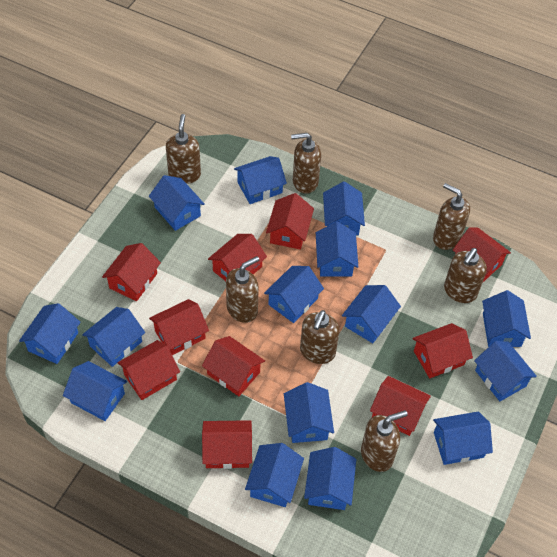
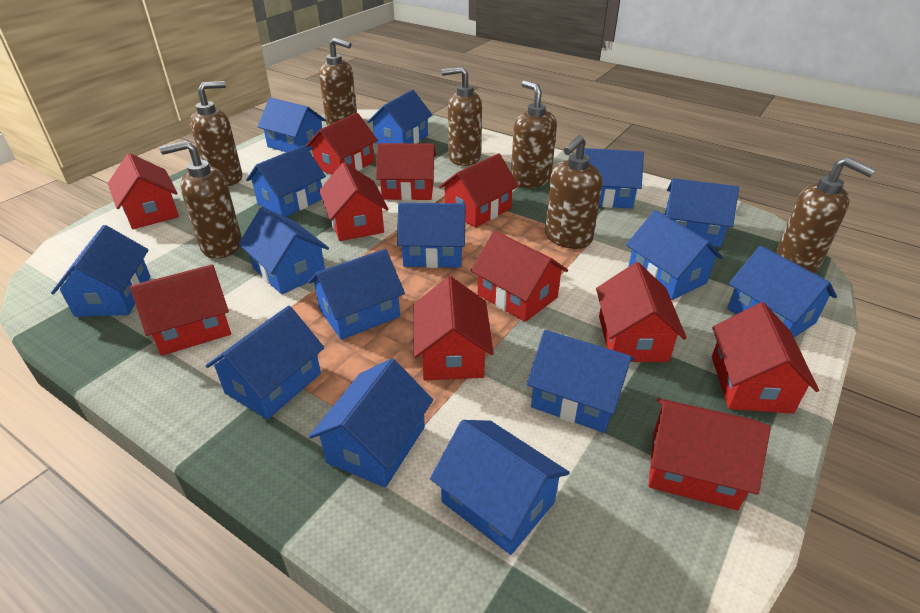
red house: [102,243,161,302] [118,340,180,400] [149,299,209,355] [202,336,265,396] [202,420,252,469] [208,234,267,281] [266,193,314,249] [370,376,431,436] [412,323,473,378] [453,227,511,282] = 10 -> [108,153,179,229] [130,264,231,356] [306,113,378,175] [319,162,388,241] [376,143,436,200] [414,276,494,380] [439,153,519,228] [471,231,568,322] [596,262,687,362] [648,398,770,510] [712,302,819,414] = 11

